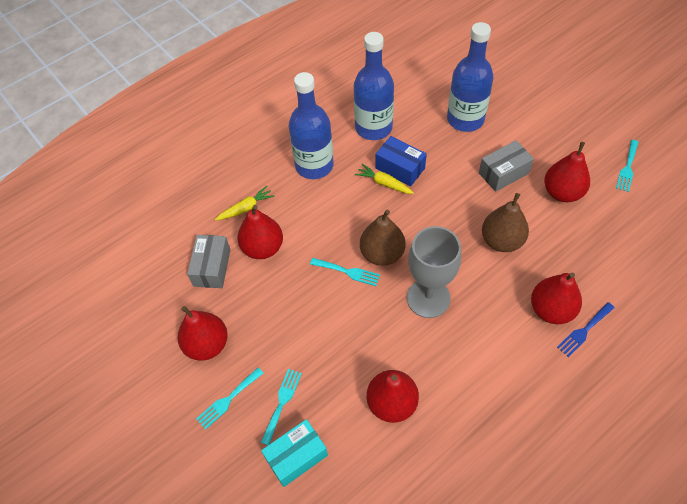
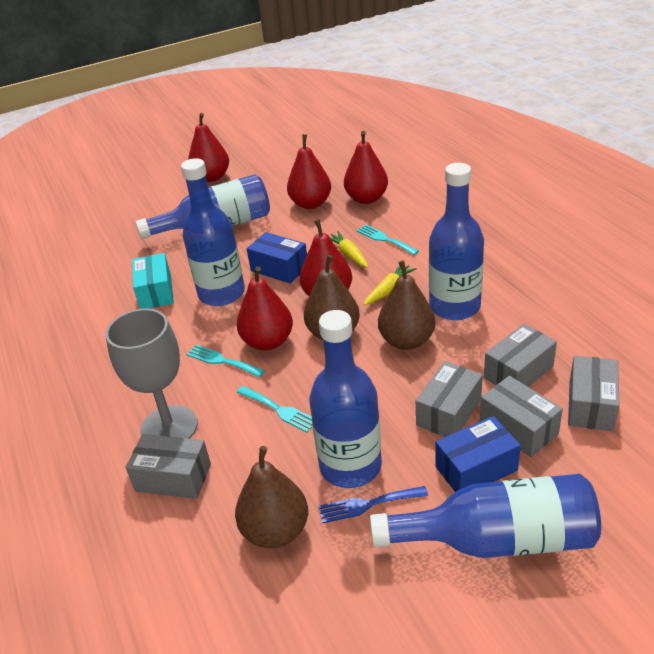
blue bottle: [288,72,334,179] [354,32,394,140] [447,22,494,132] = 3 -> [135,175,270,239] [181,158,245,306] [309,310,382,488] [370,474,601,558] [429,163,484,320] = 5
blue box: [376,136,427,187] = 1 -> [247,232,307,284] [435,416,521,492] = 2
brown pear: [360,210,406,266] [482,193,529,252] = 2 -> [235,446,308,548] [304,255,360,340] [378,260,436,350] = 3
grey box: [187,235,231,288] [479,140,534,192] = 2 -> [125,434,211,499] [416,361,483,437] [480,376,563,457] [484,324,557,387] [568,356,620,431] = 5
turquoise fork: [196,367,264,430] [261,369,302,445] [310,258,380,286] [616,140,638,192] = 4 -> [186,344,265,377] [237,386,312,432] [357,225,419,255] = 3

